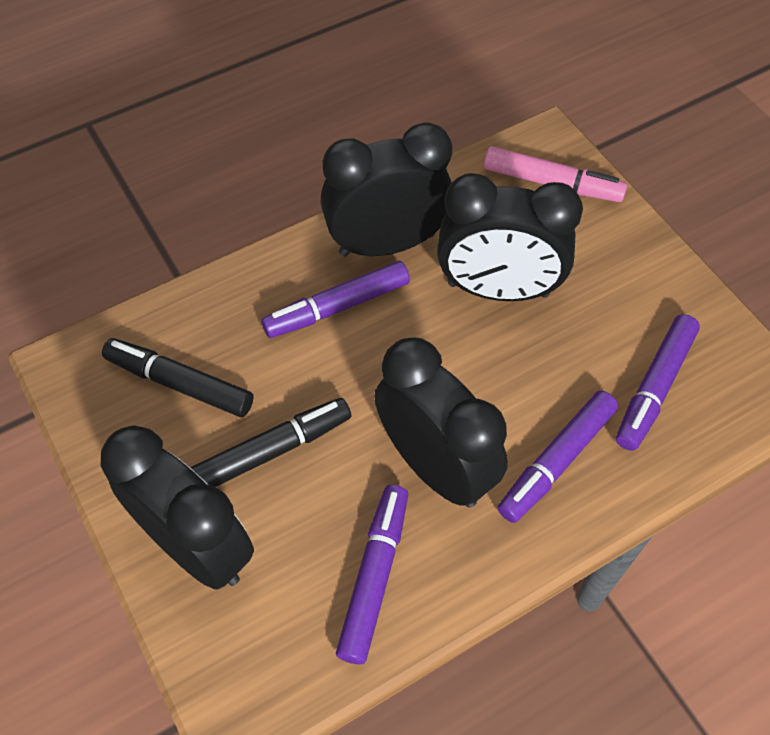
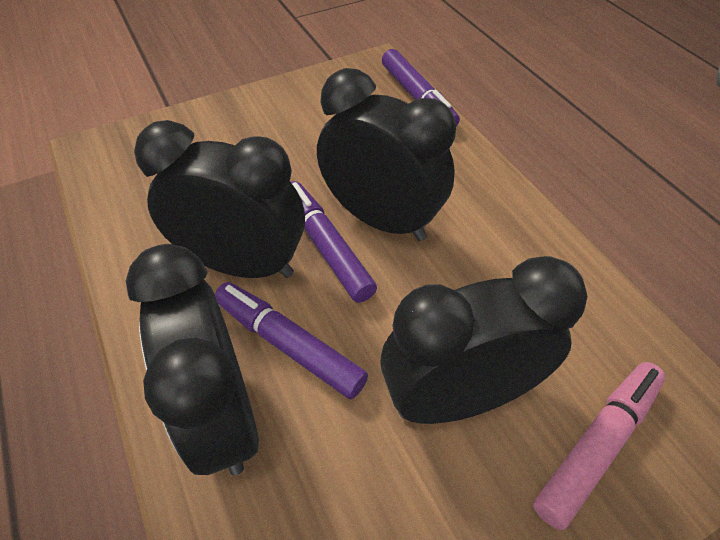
black marker: [102,338,254,417] [191,398,351,487] = 2 -> none = 0
purple marker: [261,261,410,338] [336,485,408,664] [498,391,618,523] [616,314,700,451] = 4 -> [215,282,368,399] [291,181,377,303] [382,49,460,126] = 3

